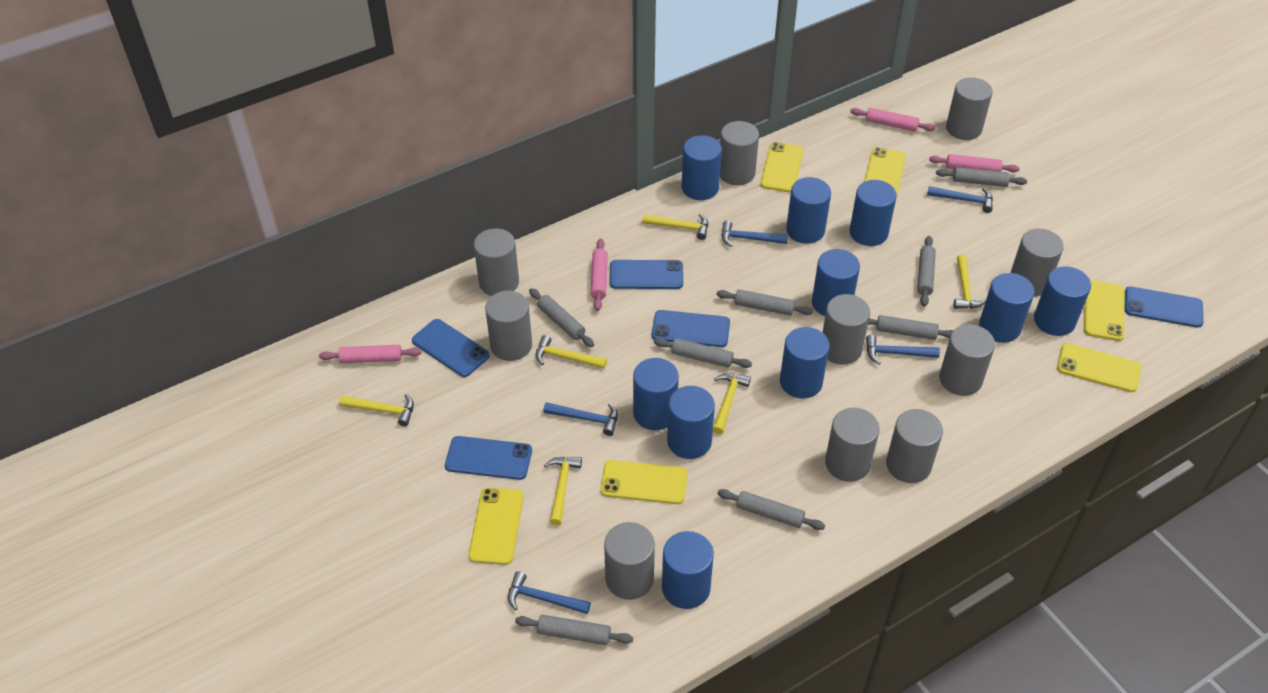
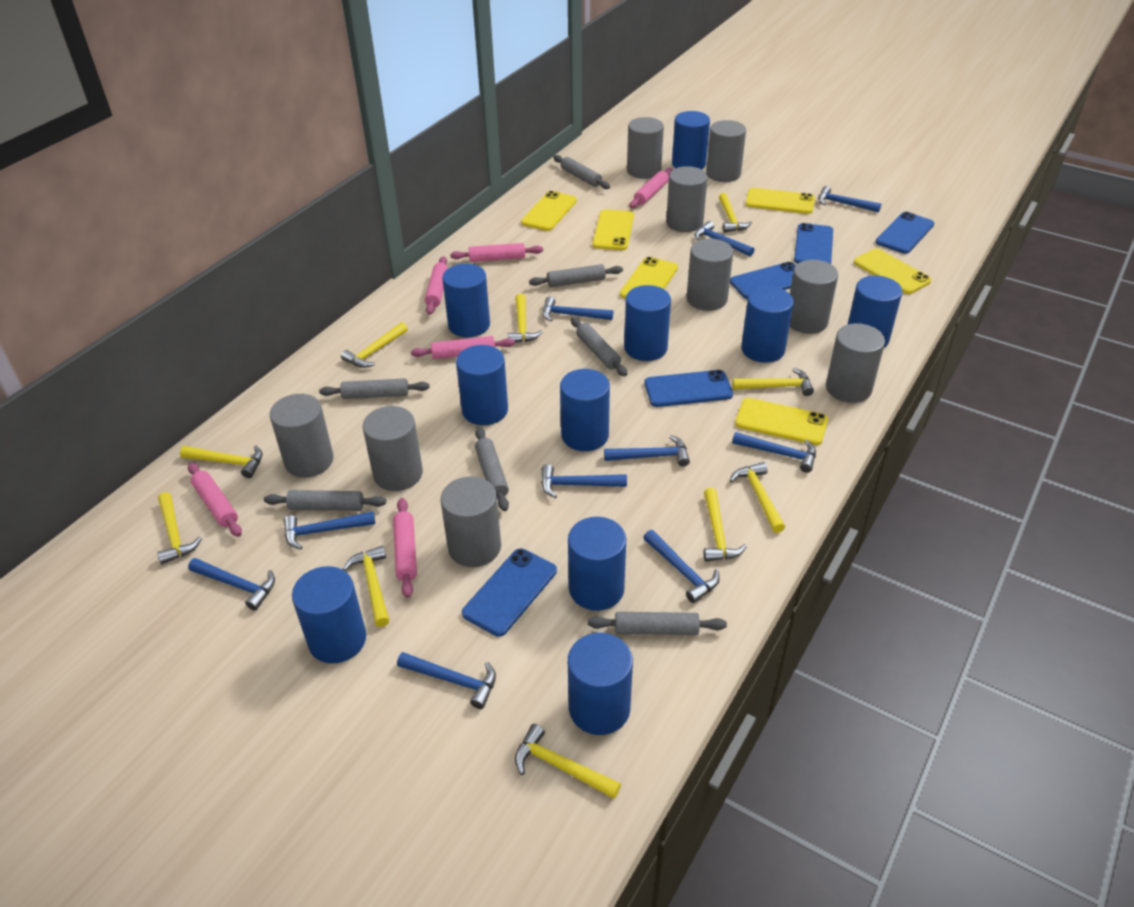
blue hammer: [508,571,591,614] [543,402,618,436] [722,221,788,247] [866,335,940,365] [927,186,993,213] = 5 -> [188,558,275,610] [284,511,375,550] [397,652,496,709] [541,464,627,498] [543,297,613,322] [604,435,690,467] [643,530,720,603] [694,221,754,257] [732,432,816,473] [818,186,881,213] = 10
grey cylinder: [474,228,519,296] [485,291,532,361] [604,522,655,600] [720,121,759,185] [822,294,870,365] [825,408,879,482] [886,409,943,483] [939,324,995,396] [946,77,993,140] [1010,229,1064,297] = 10 -> [270,394,334,478] [362,406,423,491] [441,477,501,567] [627,117,664,179] [666,166,707,232] [687,239,733,311] [706,120,746,182] [790,260,838,334] [826,323,885,403] = 9
grey rolling pin: [515,615,633,645] [529,288,594,347] [654,338,752,368] [717,290,813,316] [717,489,825,530] [868,315,953,340] [917,236,936,306] [936,167,1027,187] = 8 -> [264,490,386,511] [319,378,429,399] [475,427,509,511] [529,264,623,287] [553,155,610,189] [571,317,627,376] [588,612,727,635] = 7
pink rolling pin: [319,345,421,363] [591,239,608,311] [850,108,935,131] [929,154,1020,172] = 4 -> [188,463,242,537] [393,498,417,598] [411,336,515,359] [425,256,448,315] [450,243,543,262] [629,168,673,208] = 6
yellow hammer: [339,394,414,426] [536,335,607,369] [544,457,582,525] [643,214,708,240] [713,373,751,434] [954,255,986,309] = 6 -> [157,492,202,564] [180,445,263,478] [341,322,408,368] [343,546,389,627] [508,294,543,343] [515,724,621,799] [704,488,747,562] [719,193,752,233] [730,462,785,533] [732,368,814,396] = 10

